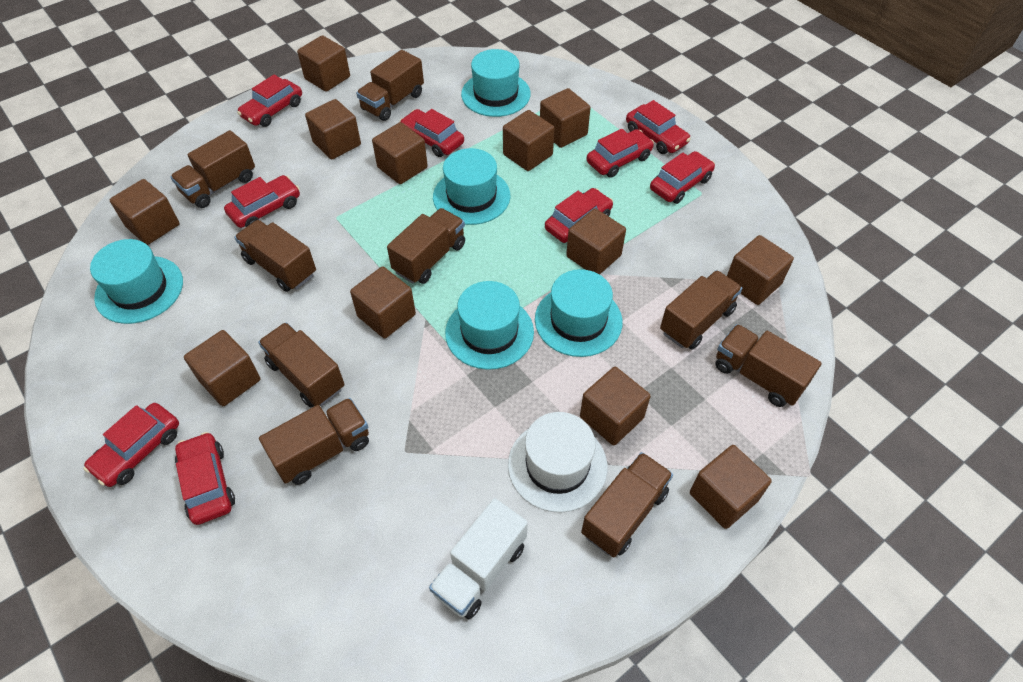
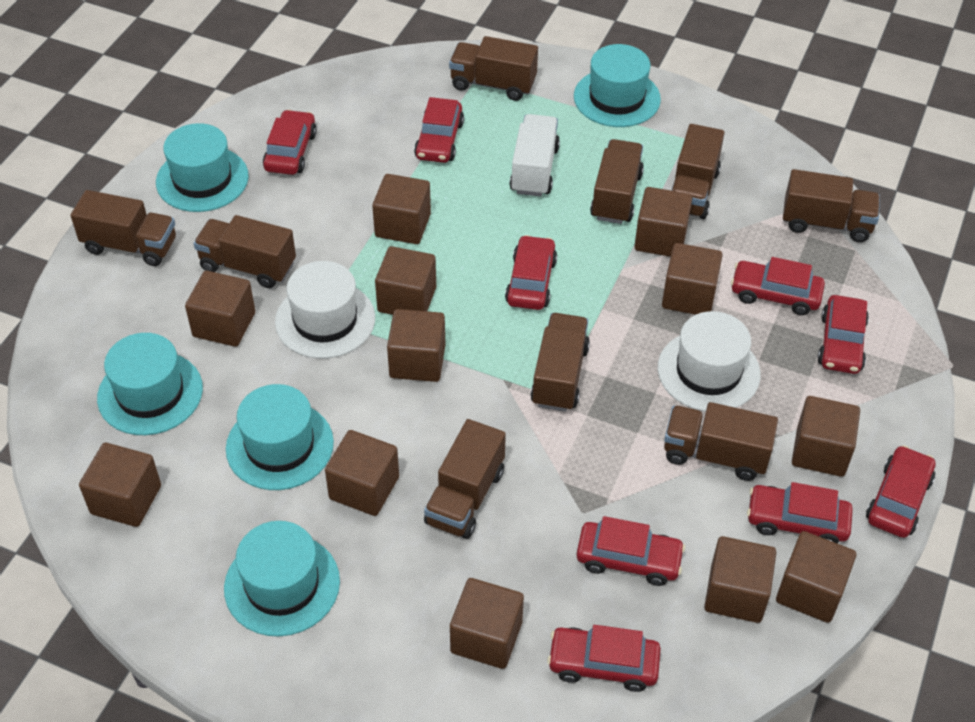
white hat: [508,412,607,513] = 1 -> [275,261,375,359] [658,311,761,412] = 2

